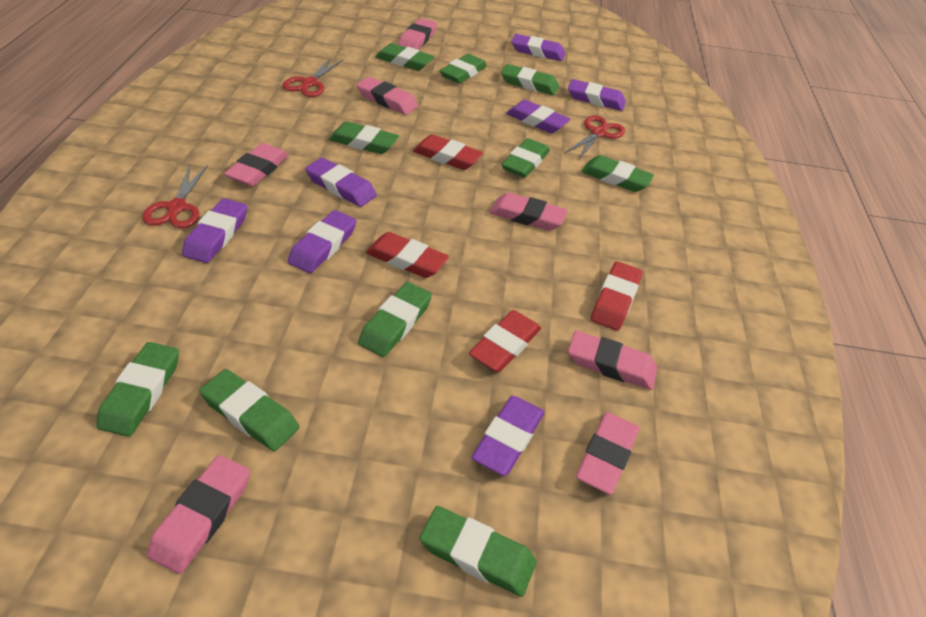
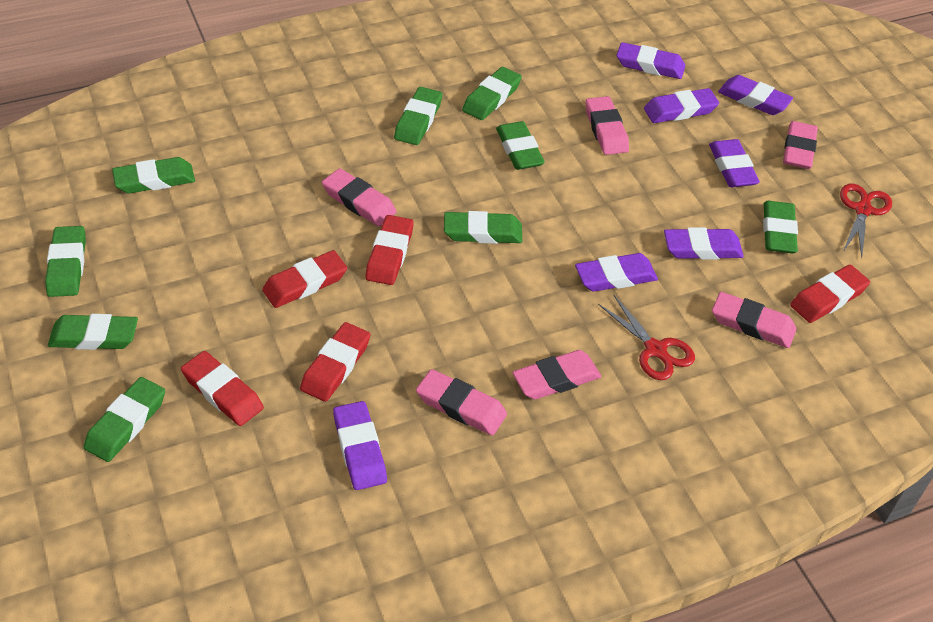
green eraser: [96,342,179,437] [199,369,299,451] [329,121,399,154] [358,282,432,357] [376,43,434,71] [420,506,536,597] [440,54,487,84] [501,64,559,95] [502,138,550,178] [581,155,654,192] = 10 -> [45,226,86,297] [48,314,138,350] [84,377,165,462] [112,157,195,193] [394,87,442,145] [444,211,522,244] [462,67,522,120] [496,121,545,170] [763,201,798,253] = 9
pink eraser: [147,455,250,574] [224,143,289,186] [356,77,418,115] [398,18,437,49] [490,193,568,231] [568,331,657,390] [576,412,639,495] = 7 -> [322,168,397,226] [416,369,507,435] [512,350,601,400] [585,96,629,155] [712,292,797,348] [783,121,818,169] = 6
red eraser: [366,232,449,278] [413,134,483,170] [469,310,541,372] [591,261,643,331] = 4 -> [181,351,264,426] [262,250,347,308] [300,322,370,402] [365,215,414,285] [790,265,870,323] = 5
red scissors: [142,165,208,229] [282,57,343,97] [565,115,625,159] = 3 -> [598,295,695,380] [840,184,892,258] = 2

